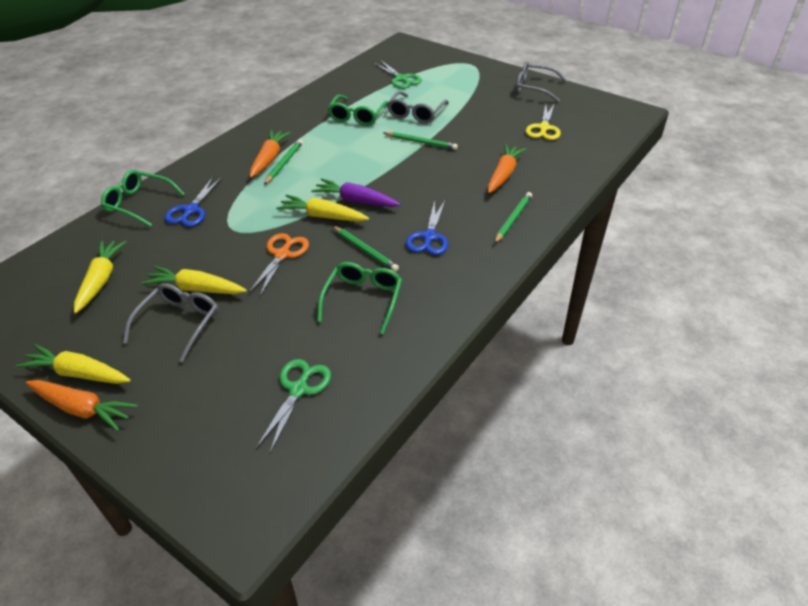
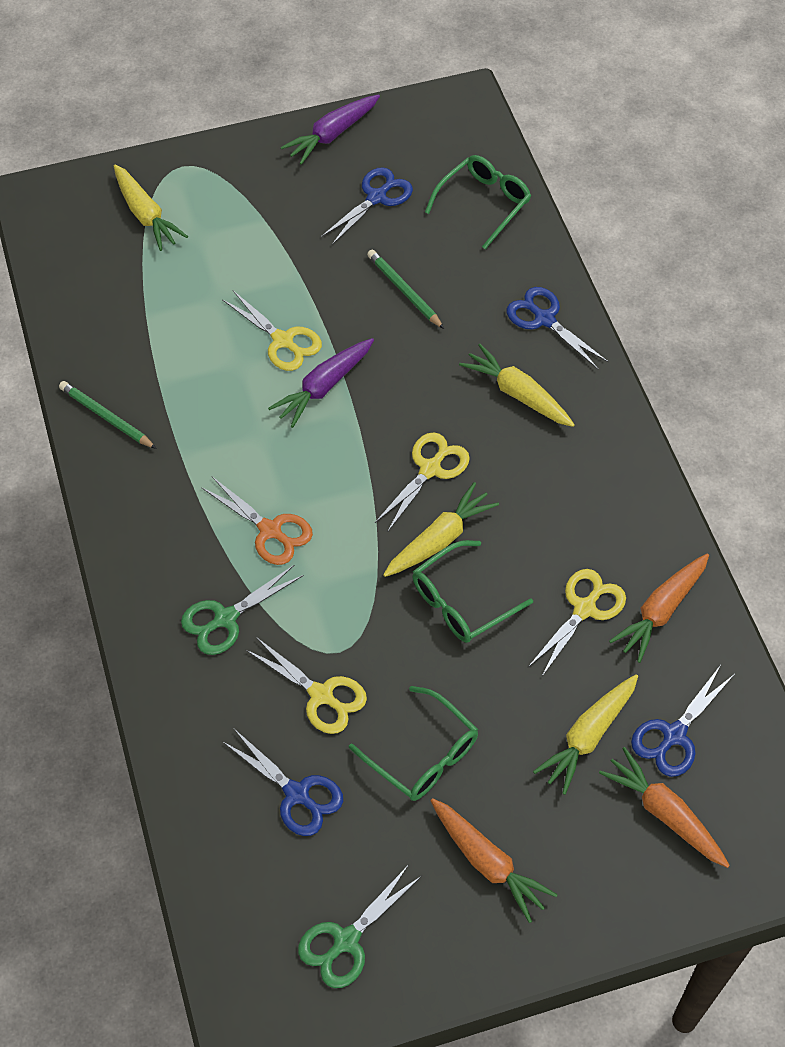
blue scissors: [164,177,222,227] [406,200,448,255] = 2 -> [222,729,343,836] [321,167,413,245] [507,287,608,369] [631,666,735,777] = 4
green pencil: [264,139,303,185] [332,226,399,272] [384,132,458,150] [494,192,532,244] = 4 -> [59,381,157,449] [367,250,444,329] = 2
grey glasses: [123,283,218,362] [387,91,449,123] [516,61,567,102] = 3 -> none = 0
purple carrot: [311,178,401,207] = 1 -> [268,338,374,428] [281,94,380,165] = 2
yellow scissors: [526,103,561,140] = 1 -> [222,291,322,371] [245,637,367,734] [375,432,470,531] [528,569,626,678] = 4

